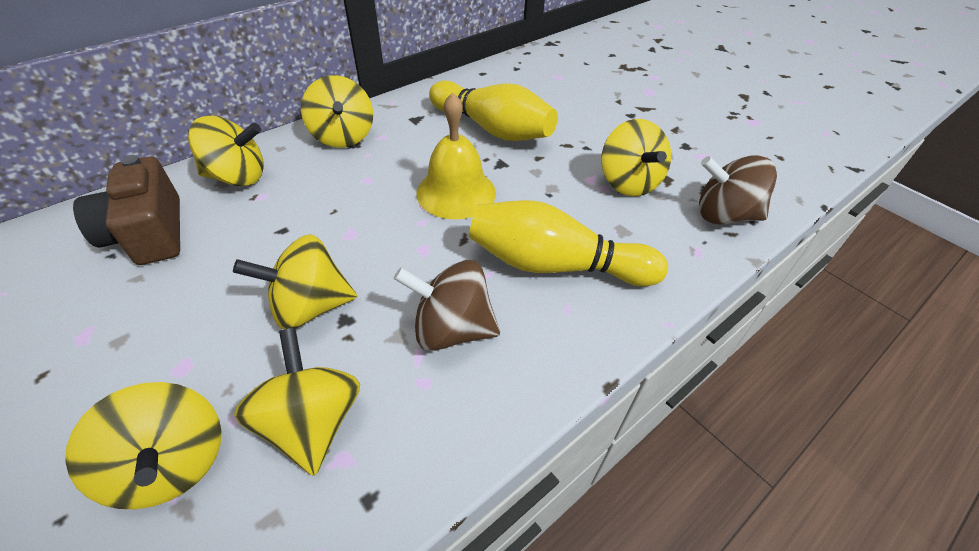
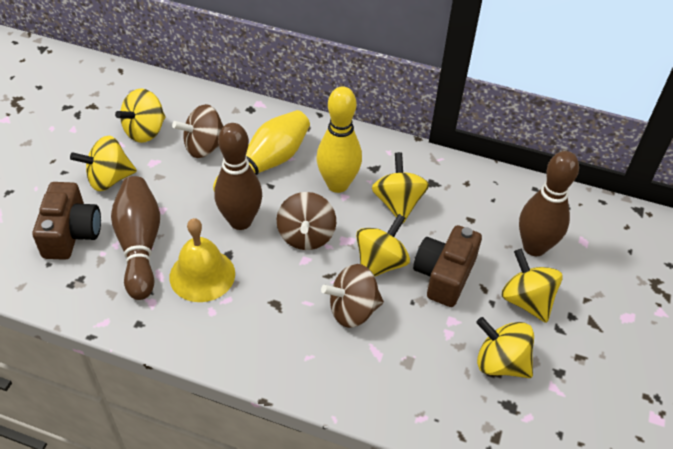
brown bowling pin: none = 0 -> [111,176,160,300] [214,123,262,230] [519,151,579,256] = 3
brown camera: [73,155,180,265] = 1 -> [32,182,101,260] [413,225,482,307] = 2
brown spinning top: [394,260,500,351] [699,155,777,225] = 2 -> [172,104,224,158] [277,192,336,250] [321,264,384,328] = 3

